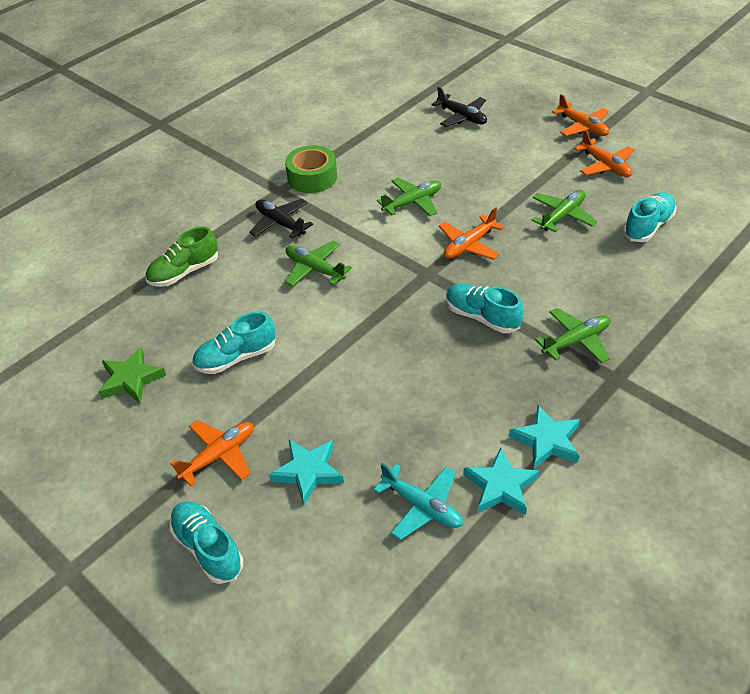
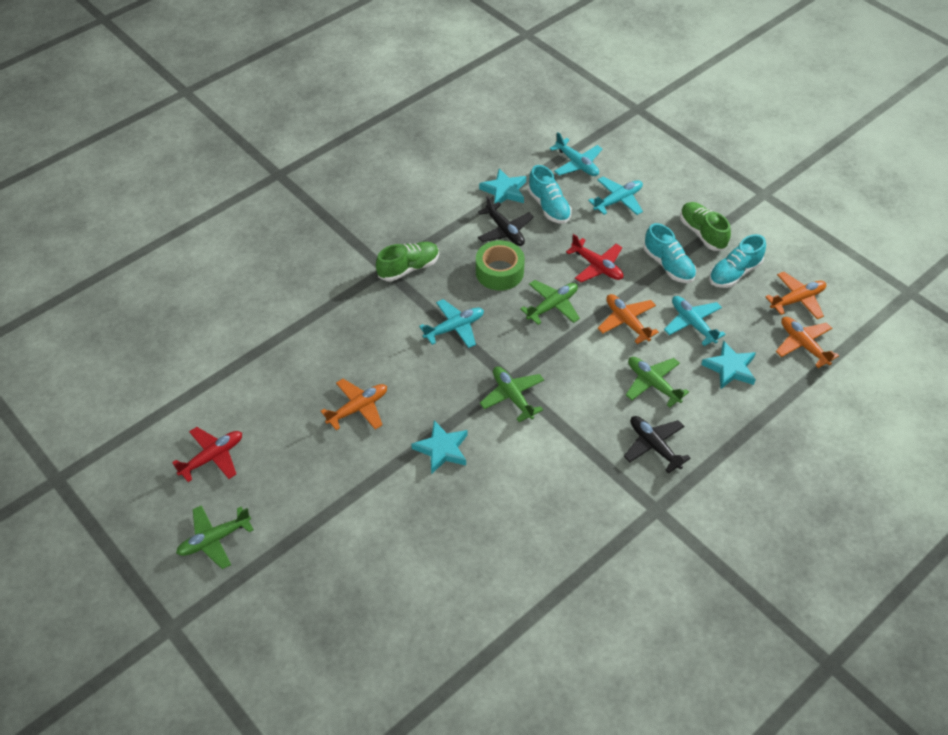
green shoe: [146,227,218,287] = 1 -> [376,242,439,282] [680,202,731,251] = 2
green star: [98,347,166,403] = 1 -> none = 0
red plane: none = 0 -> [172,427,242,482] [566,234,623,282] = 2
turquoise plane: [373,463,463,540] = 1 -> [419,299,484,348] [549,132,602,176] [588,177,643,215] [664,296,726,346] = 4
turquoise shoe: [169,502,243,584] [192,312,276,374] [446,283,524,333] [623,192,676,242] = 4 -> [528,165,572,224] [644,223,696,283] [709,234,766,288] = 3

